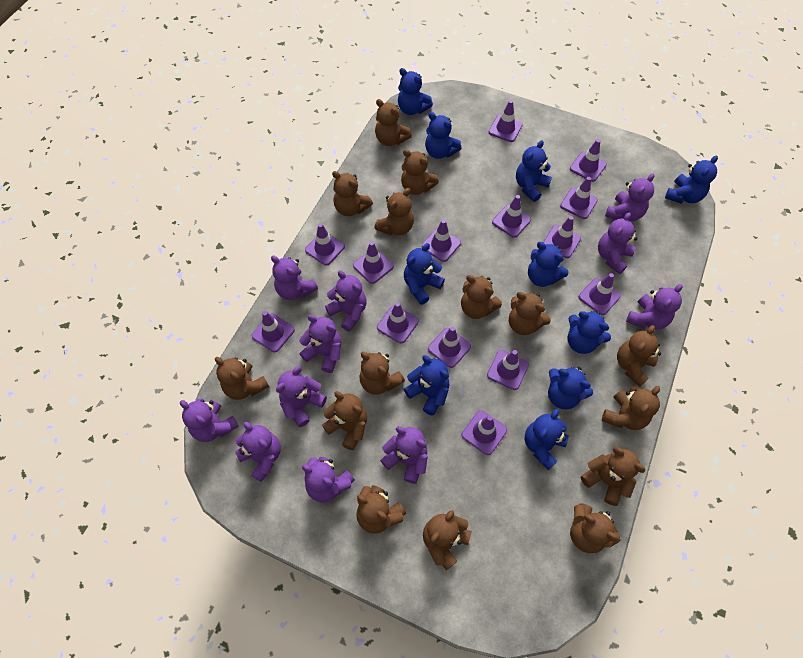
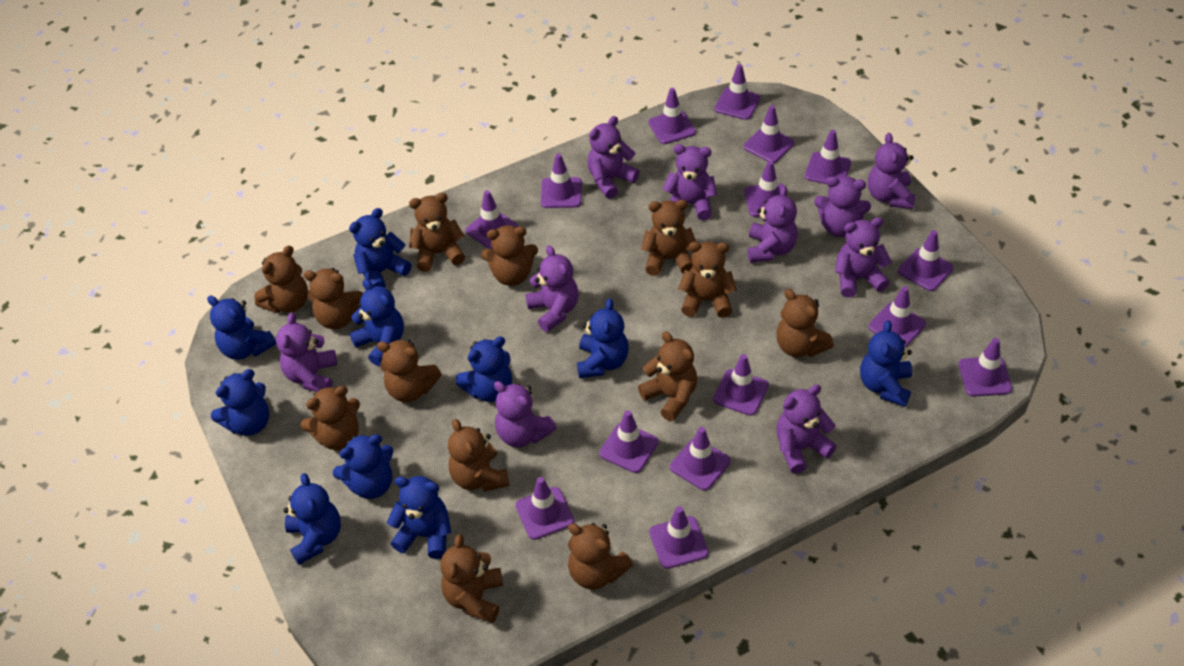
brown teddy bear: [215,357,269,400] [322,391,367,450] [332,171,373,216] [356,485,406,534] [359,352,405,395] [374,188,414,235] [375,99,412,146] [401,149,439,195] [423,510,472,571] [461,275,502,319] [509,292,551,335] [570,503,621,553] [581,447,646,506] [602,386,660,430] [617,325,661,387] = 15 -> [254,246,308,313] [300,386,360,450] [303,268,363,329] [377,339,442,402] [409,193,465,272] [440,534,503,623] [448,419,510,492] [481,225,538,286] [568,523,633,590] [638,331,697,421] [641,199,696,276] [678,242,737,318] [776,289,834,357] = 13
purple teddy bear: [180,398,239,442] [235,422,281,482] [271,256,318,300] [276,366,327,427] [299,315,341,373] [302,457,355,503] [325,271,366,332] [380,426,428,484] [598,213,637,274] [605,174,654,221] [626,284,683,330] = 11 -> [276,313,337,392] [494,381,556,447] [525,245,579,332] [587,116,640,199] [662,144,717,220] [748,185,798,263] [776,384,837,474] [814,176,871,237] [835,217,892,297] [868,133,915,209] = 10
purple traffic cone: [252,311,295,352] [305,223,345,266] [353,242,394,284] [377,302,419,344] [422,219,461,262] [428,327,471,368] [462,410,507,455] [487,350,529,390] [489,100,523,142] [492,195,531,238] [543,216,581,258] [560,177,598,219] [570,139,606,182] [579,273,621,315] = 14 -> [466,190,519,249] [515,477,574,540] [541,154,582,208] [599,410,658,473] [648,88,696,144] [649,506,709,569] [670,427,731,491] [713,354,769,416] [714,64,760,120] [744,105,794,163] [744,161,783,217] [805,130,851,184] [868,286,926,347] [898,230,954,291] [958,338,1012,397] = 15

